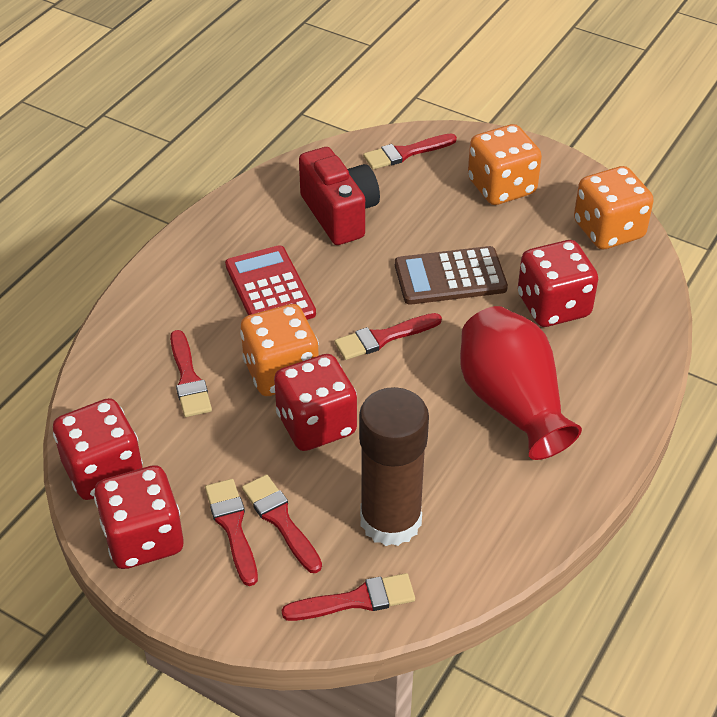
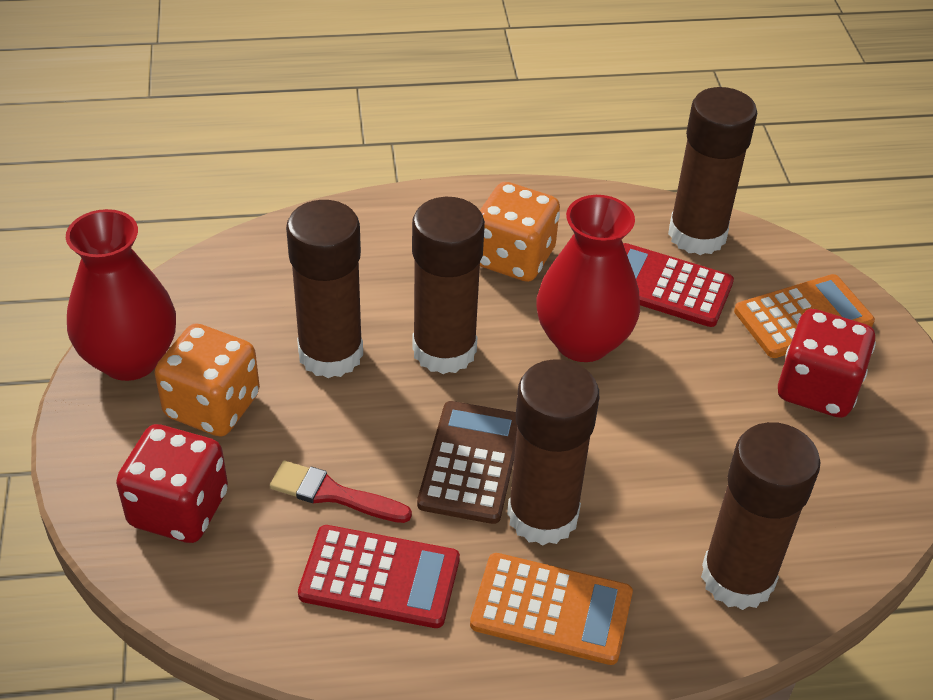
brown glue stick: [359,387,429,546] = 1 -> [286,200,363,378] [412,197,485,374] [507,359,599,545] [668,87,757,255] [701,422,820,610] = 5
orange calculator: none = 0 -> [470,553,633,665] [734,274,875,358] = 2
orange dice: [240,304,319,396] [468,124,542,205] [574,166,654,250] = 3 -> [154,323,260,437] [480,182,560,282] = 2
red brush: [170,330,212,417] [205,479,258,586] [242,474,322,573] [282,573,415,621] [335,313,442,360] [363,133,457,170] = 6 -> [270,461,412,523] = 1
red calculator: [225,245,316,320] = 1 -> [298,525,460,628] [623,243,734,327] = 2
red camera: [299,147,380,245] = 1 -> none = 0
red dice: [53,398,143,500] [94,465,183,569] [274,354,357,451] [518,240,598,327] = 4 -> [116,424,228,543] [778,309,876,418] = 2
red vase: [460,306,582,460] = 1 -> [66,209,176,381] [536,195,640,362] = 2

